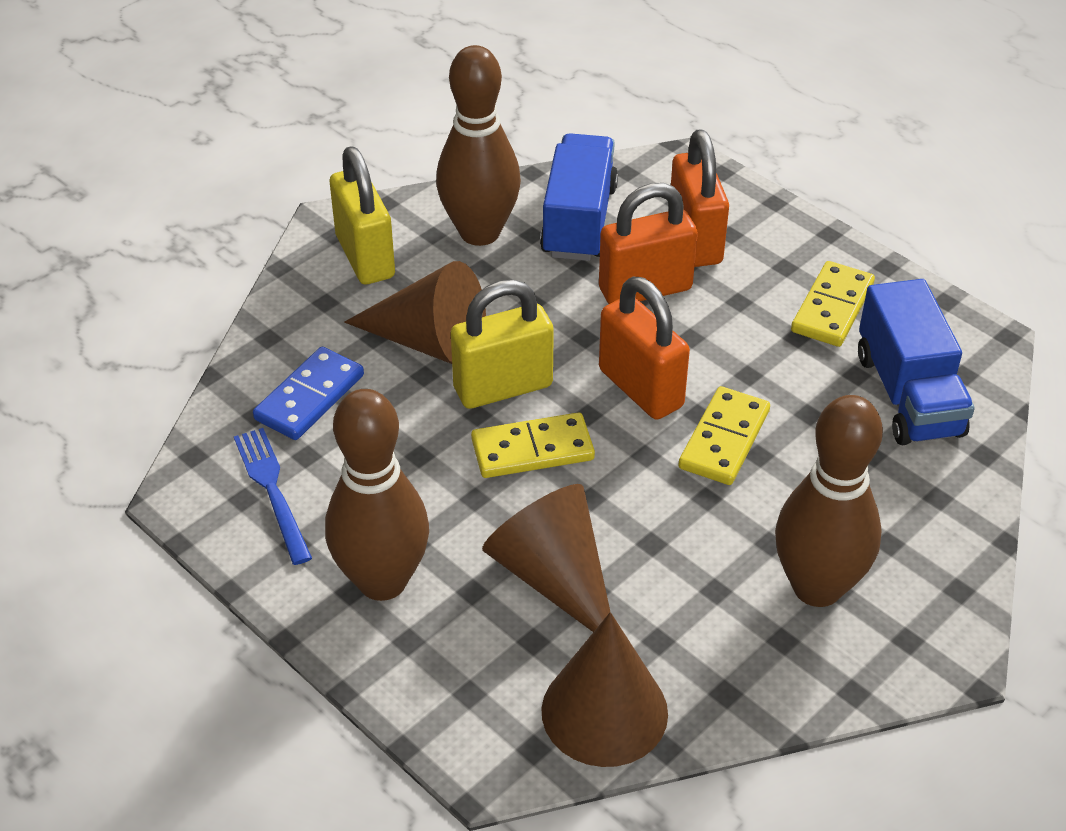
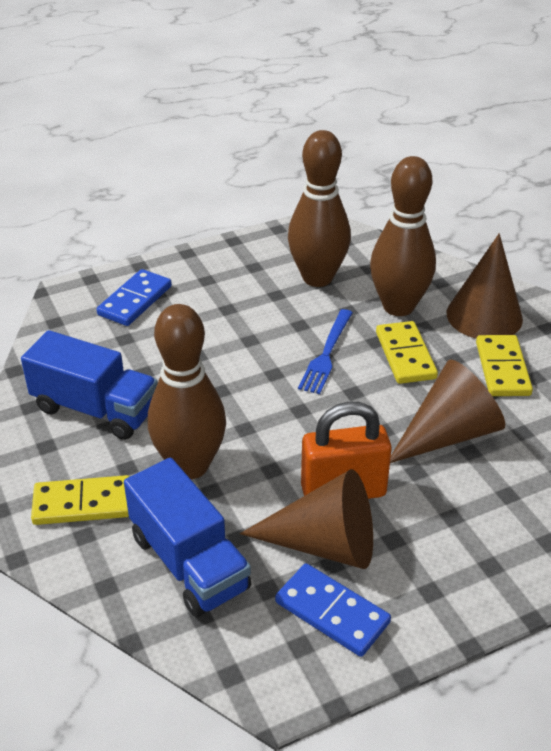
blue domino: [253,347,364,440] = 1 -> [96,269,172,326] [275,563,391,657] = 2
orange padlock: [599,183,698,304] [599,277,690,420] [671,129,729,267] = 3 -> [301,402,392,499] = 1
yellow padlock: [330,146,395,284] [451,280,554,409] = 2 -> none = 0

